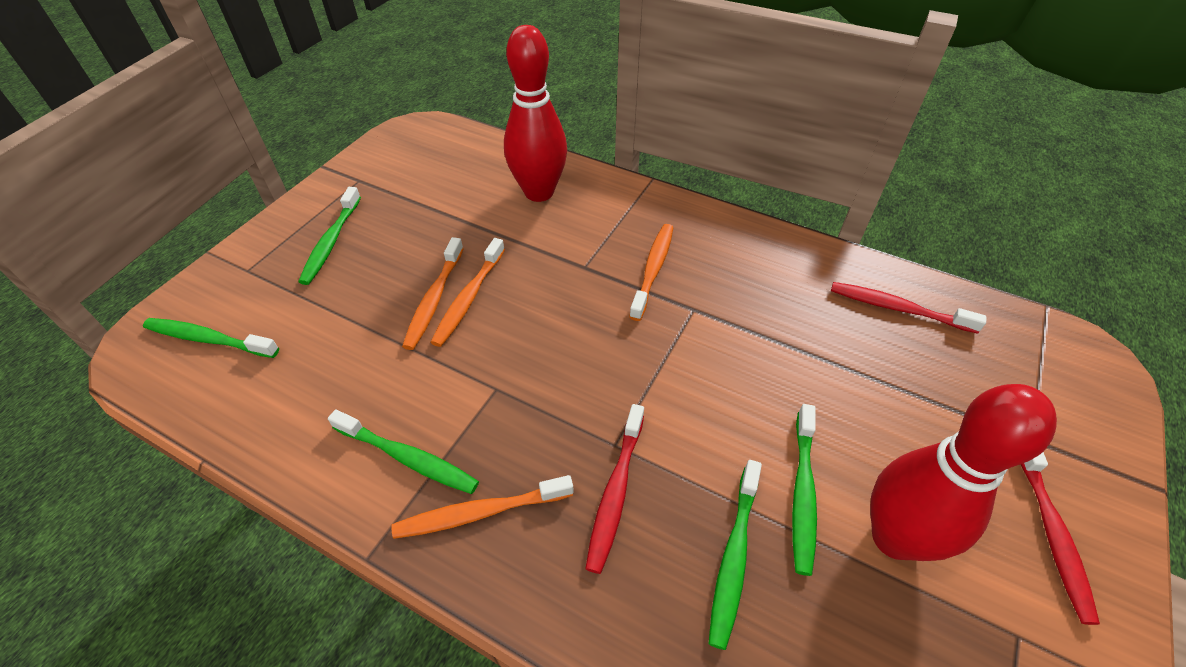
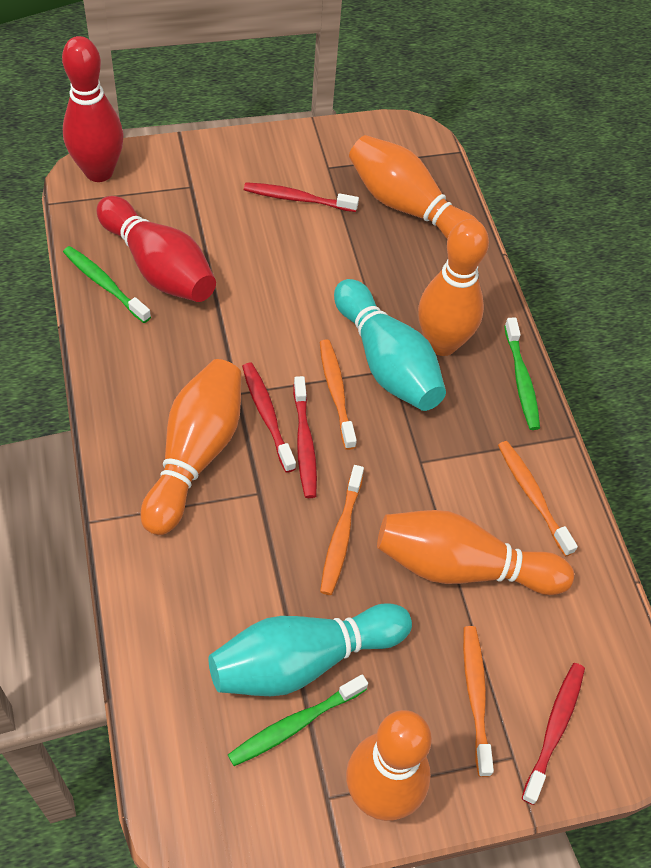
green toothbrush: [143,318,279,358] [298,187,361,285] [328,410,479,494] [709,460,762,650] [792,404,817,576] = 5 -> [63,246,151,323] [228,674,368,766] [504,317,540,430] = 3
orange bowling pin: none = 0 -> [141,359,242,535] [346,710,432,821] [349,135,478,239] [377,510,574,595] [418,219,489,356] = 5
red toothbrush: [585,404,644,574] [831,282,987,334] [1021,452,1100,625] = 3 -> [242,363,296,473] [244,182,359,212] [293,376,317,498] [522,663,585,805] = 4
turquoise bowling pin: none = 0 -> [208,603,412,696] [334,279,446,411] = 2

